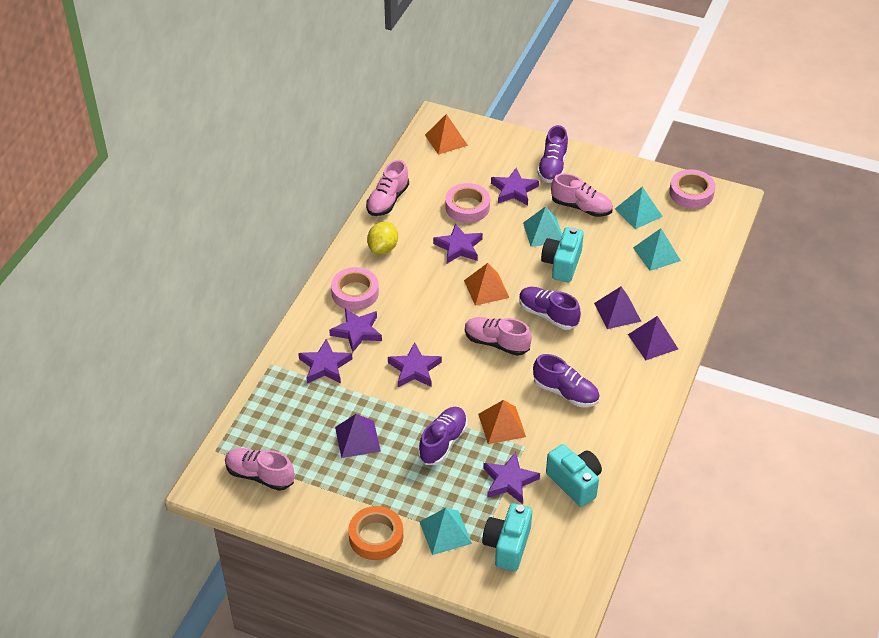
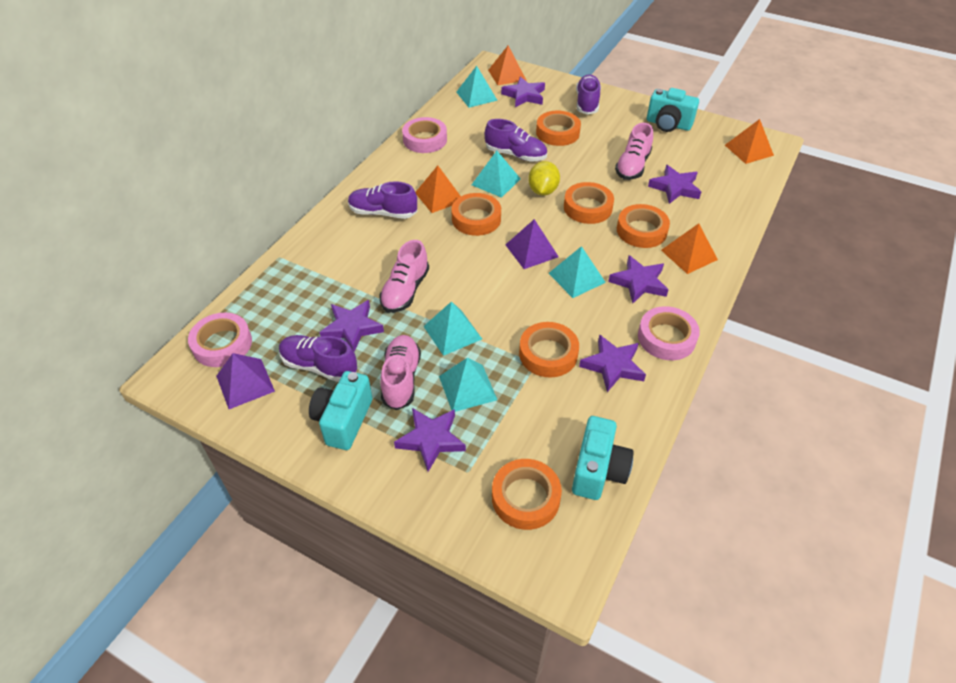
orange pyramid: [425,114,468,155] [464,263,509,306] [478,400,526,444] = 3 -> [415,166,461,213] [488,46,527,85] [661,223,718,274] [725,119,774,164] = 4
orange tape: [348,506,403,560] = 1 -> [451,193,501,236] [492,459,562,530] [519,322,579,377] [536,111,581,146] [564,182,614,224] [617,204,670,248] = 6
pink shoe: [225,448,294,491] [366,160,409,216] [465,317,532,356] [551,173,613,217] = 4 -> [379,240,429,313] [381,335,421,410] [615,123,653,180] = 3
purple pyramid: [335,414,381,458] [594,287,642,329] [628,316,678,360] = 3 -> [216,353,275,409] [505,219,559,269] = 2
turquoise pyramid: [419,508,472,555] [523,206,562,247] [615,187,663,229] [633,228,681,271] = 4 -> [424,301,482,356] [439,358,497,412] [456,66,498,108] [472,151,521,198] [549,246,606,298] = 5

